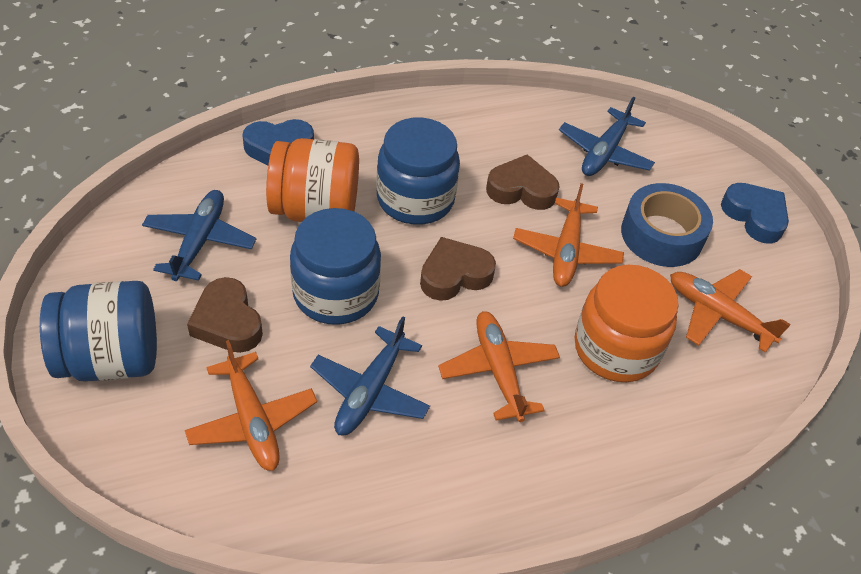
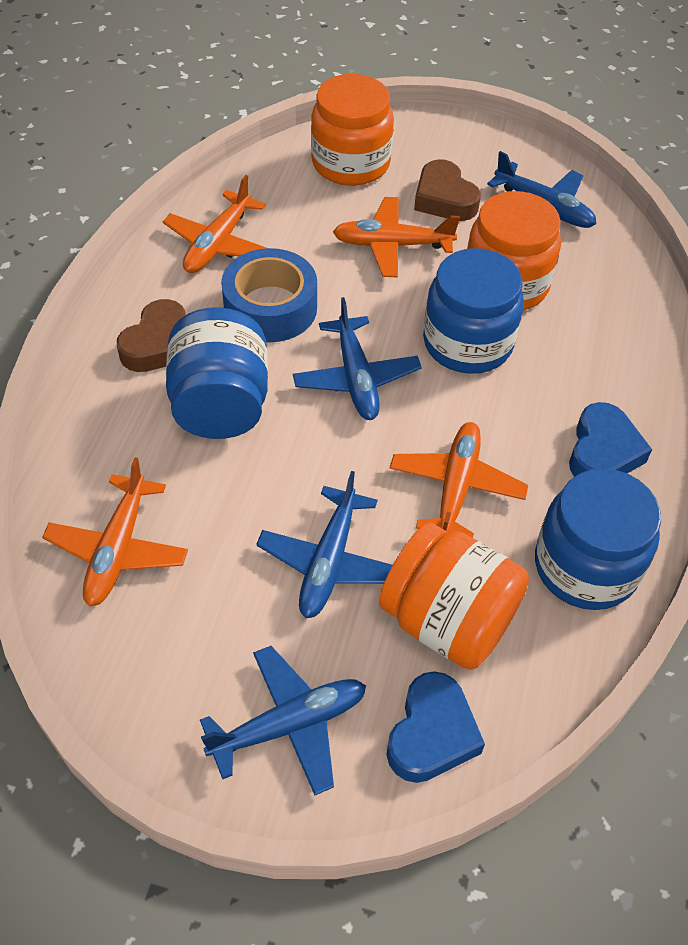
blue plane: [142,190,256,281] [310,316,430,436] [559,96,655,176] = 3 -> [200,646,366,795] [256,471,392,618] [293,297,422,420] [487,151,596,228] = 4
brown heart: [187,277,263,353] [420,237,496,301] [486,154,559,210] = 3 -> [117,299,186,372] [414,159,481,221] = 2
orange jar: [266,138,359,222] [575,265,679,382] = 2 -> [311,74,394,186] [379,522,529,670] [467,191,561,310] = 3

